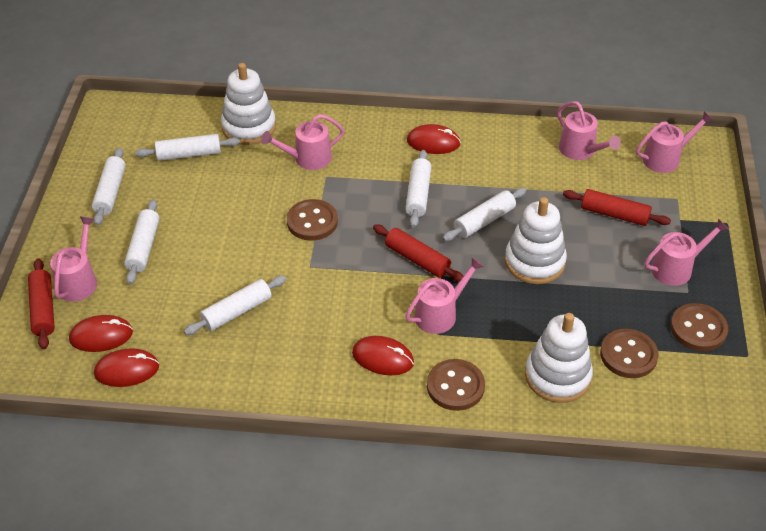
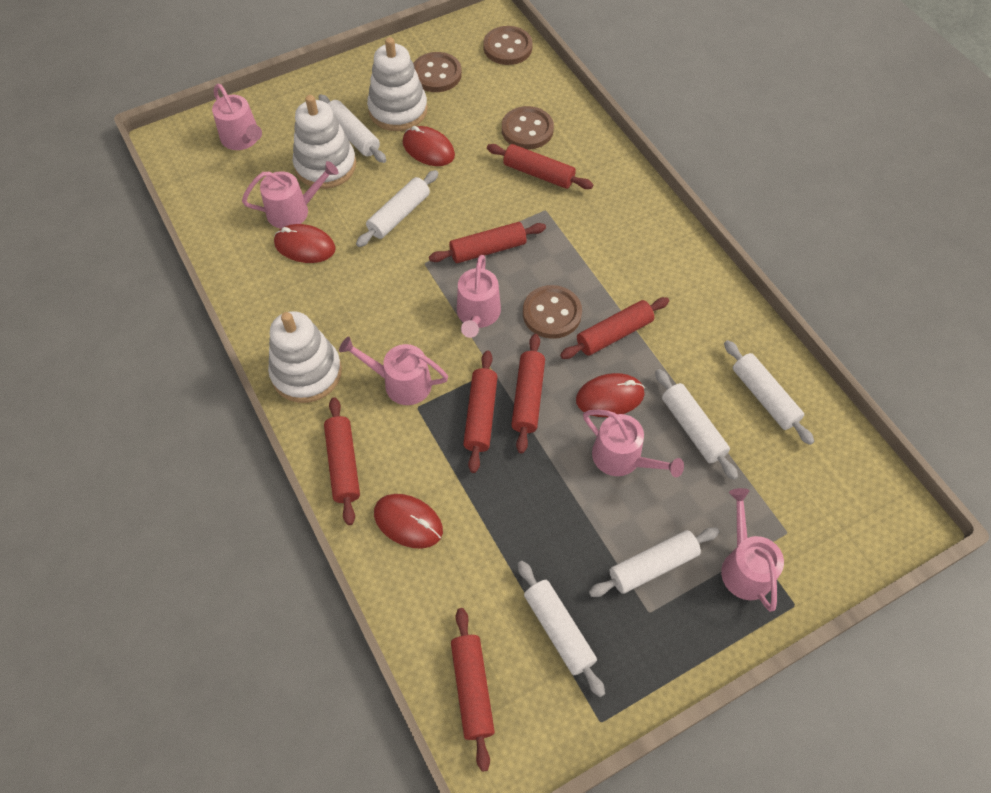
red rolling pin: [28,258,55,349] [373,224,463,282] [563,189,671,226] = 3 -> [324,397,360,525] [429,222,546,263] [451,608,495,772] [463,351,498,473] [487,144,593,189] [511,334,545,453] [560,297,669,359] = 7

